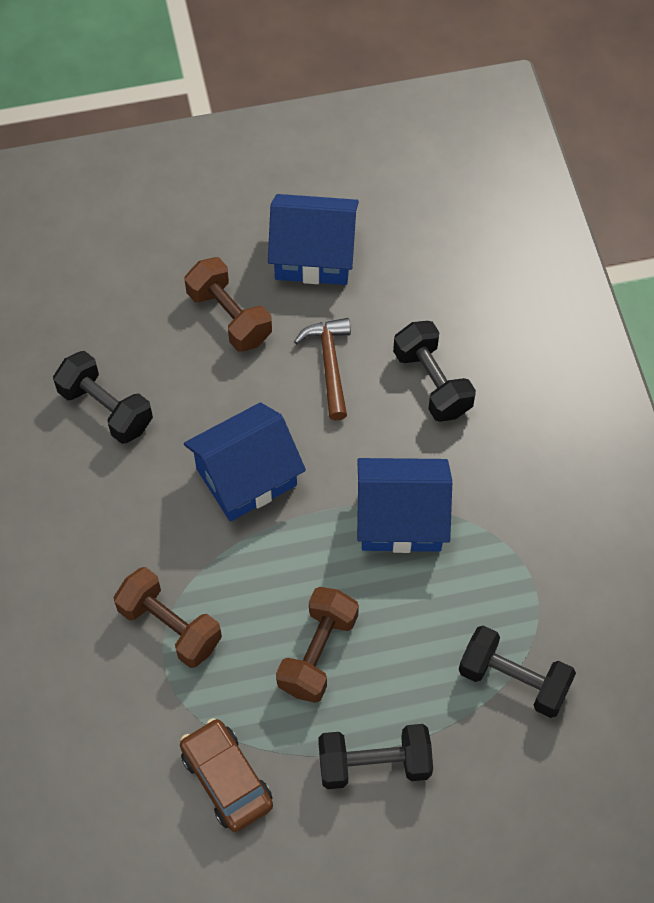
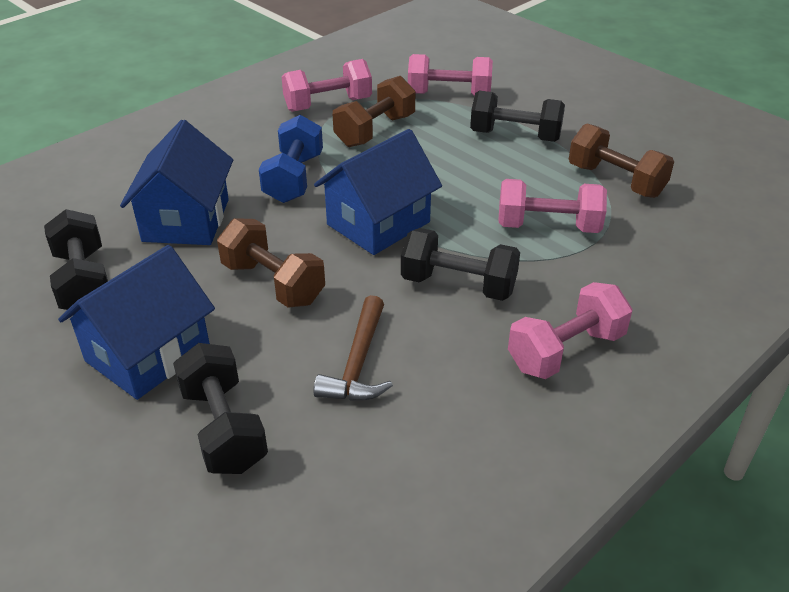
blue dumbbell: none = 0 -> [259,115,323,203] = 1
brown car: [180,718,273,832] = 1 -> none = 0
pink dumbbell: none = 0 -> [282,59,372,112] [408,54,493,96] [498,179,607,233] [508,282,632,379] = 4

